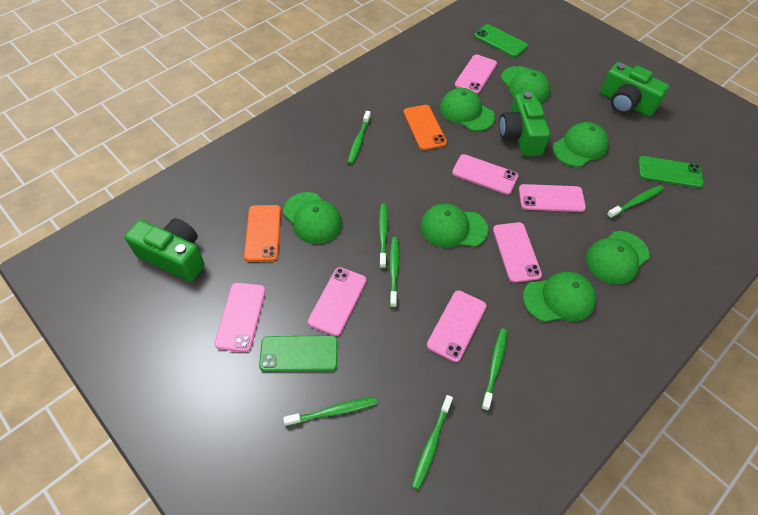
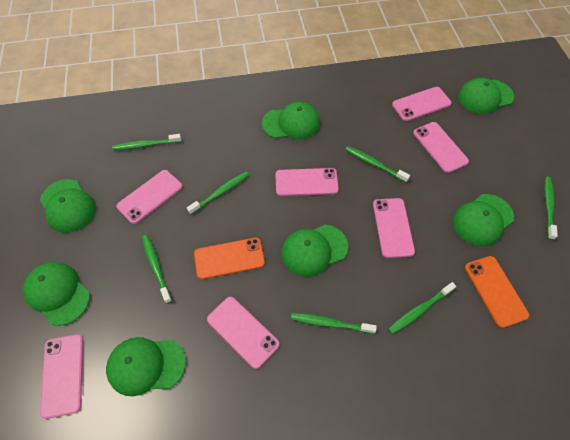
green camera: [125,218,205,282] [499,92,550,157] [600,62,669,117] = 3 -> none = 0
green phone: [259,335,338,372] [474,24,528,57] [638,156,704,188] = 3 -> none = 0

